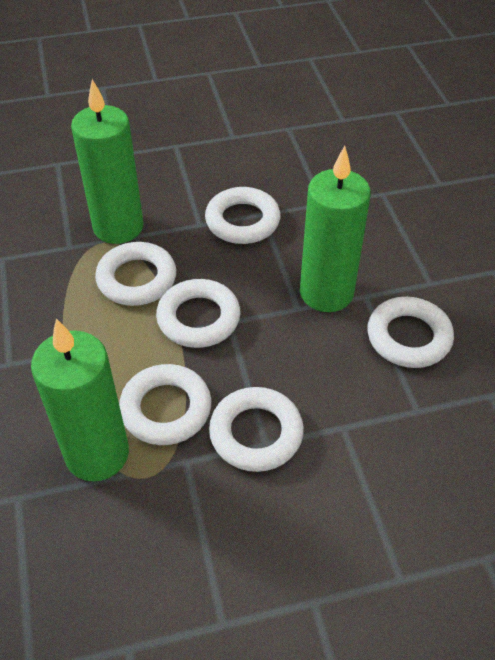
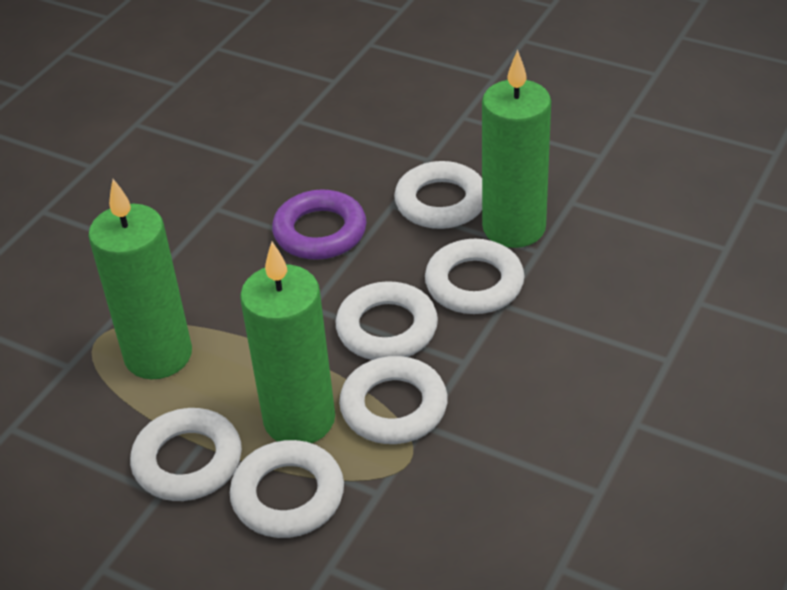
purple ring: none = 0 -> [272,189,367,260] = 1

